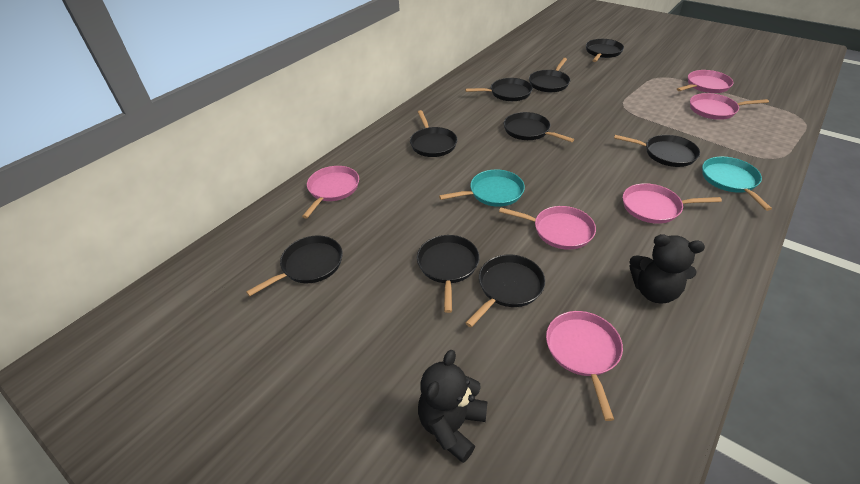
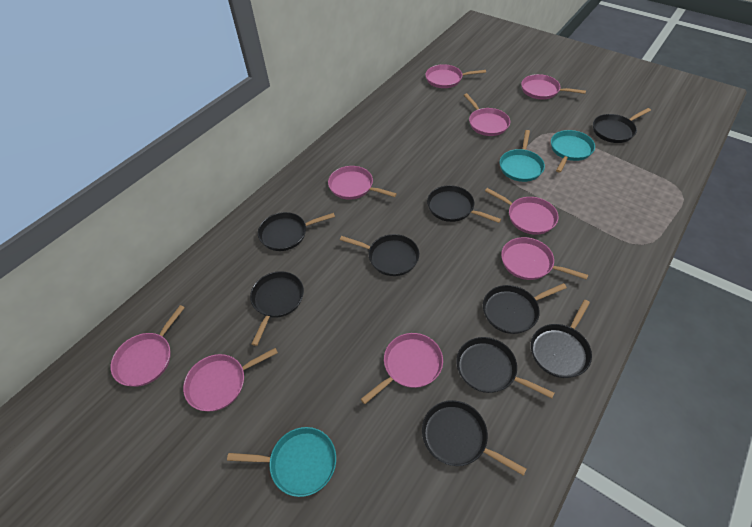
black teddy bear: [418,350,488,463] [629,234,705,303] = 2 -> none = 0
pink pan: [302,166,359,219] [499,206,596,250] [546,311,623,421] [623,183,722,224] [676,70,734,93] [690,93,769,120] = 6 -> [111,305,185,387] [183,348,278,411] [328,166,397,200] [361,333,443,404] [425,64,486,88] [464,93,510,136] [485,188,558,235] [501,237,588,280] [521,74,586,99] = 9
turquoise pan: [439,169,525,207] [702,157,772,211] = 2 -> [227,427,336,497] [500,130,545,182] [551,130,595,173] = 3

